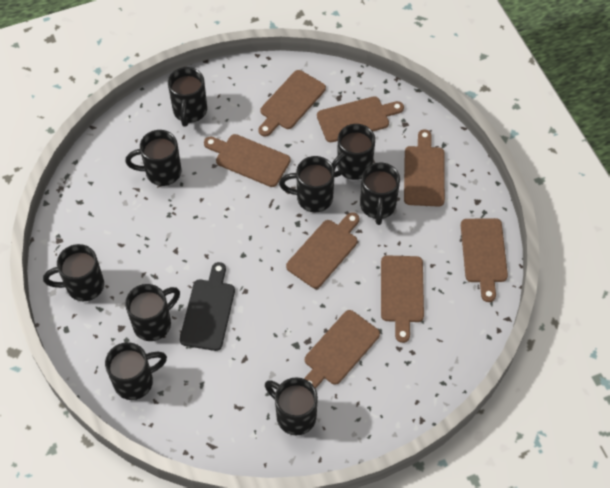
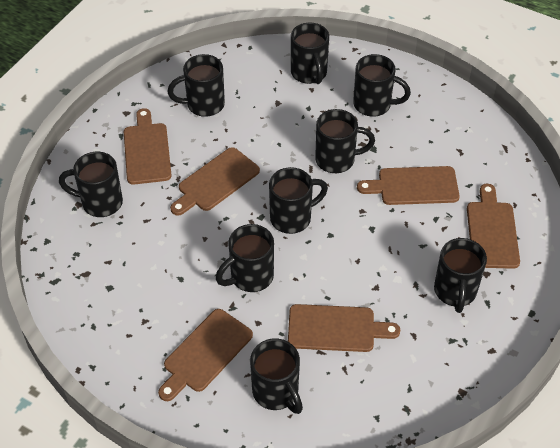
black cutting board: [180,262,235,351] = 1 -> none = 0
brown cutting board: [204,134,291,187] [258,70,326,137] [286,212,359,289] [304,310,380,389] [317,96,404,142] [381,255,424,343] [404,129,445,207] [461,218,508,302] = 8 -> [124,108,172,185] [158,309,253,401] [170,147,260,215] [288,304,400,352] [357,166,460,205] [467,184,520,269] = 6

